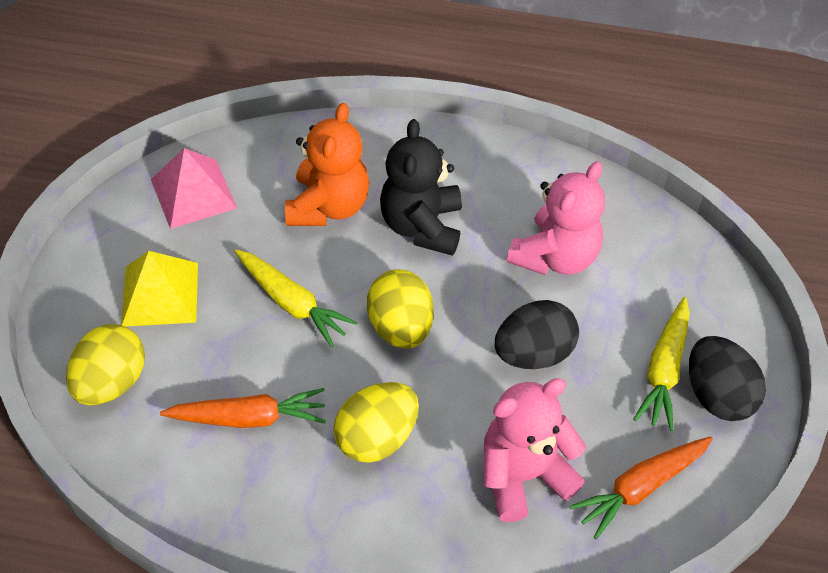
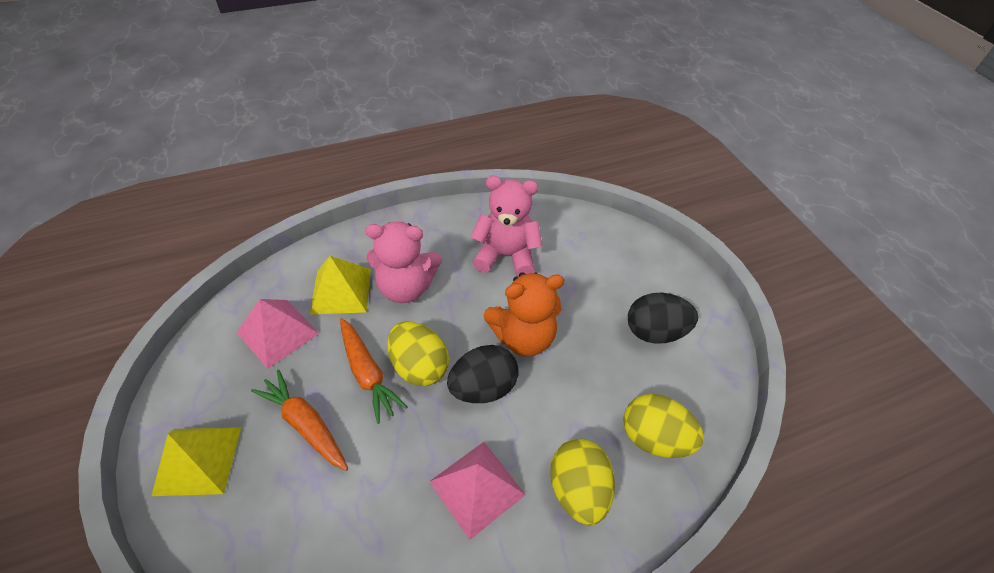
black teddy bear: [380,119,462,256] = 1 -> none = 0
pink pyramid: [151,148,237,229] = 1 -> [237,299,319,369] [429,442,526,540] = 2
yellow carrot: [235,249,357,347] [633,297,690,431] = 2 -> none = 0
yellow pyramid: [121,251,198,327] = 1 -> [151,427,241,496] [310,256,371,314] = 2

